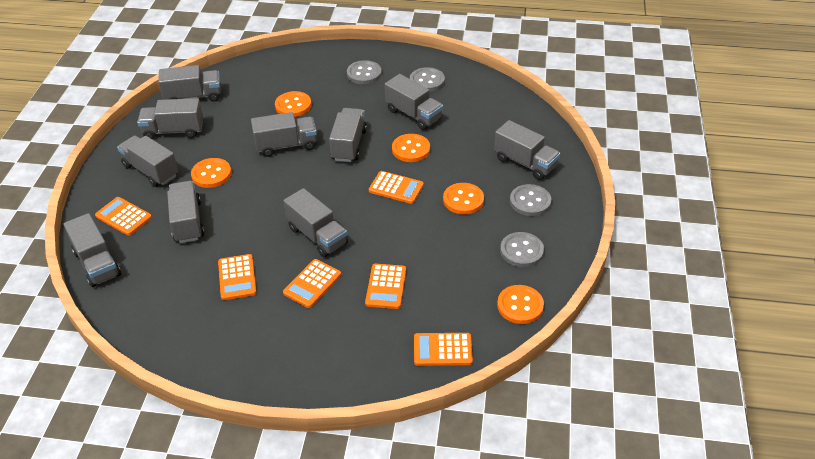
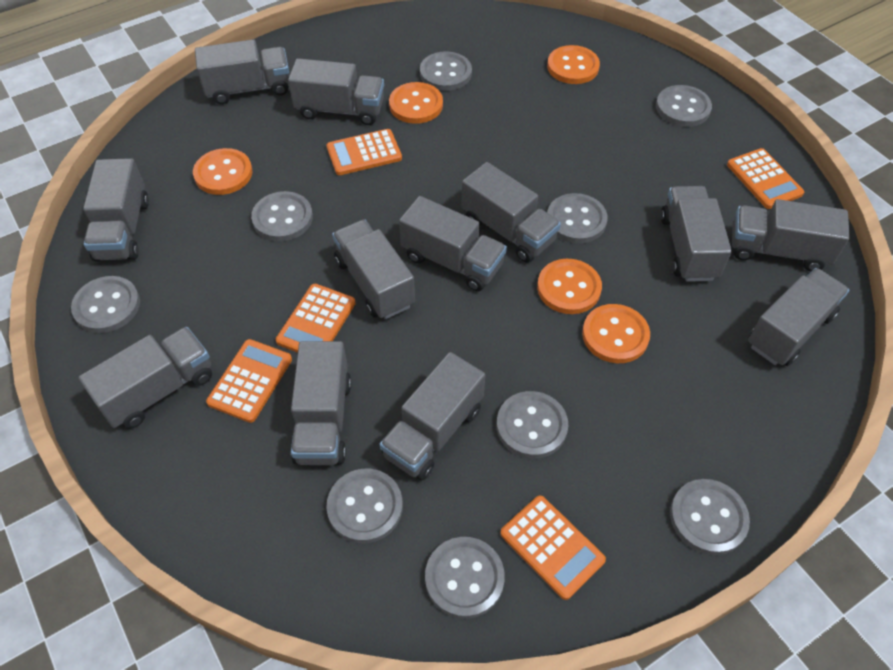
grey button: [347,60,382,84] [410,67,445,92] [500,232,544,267] [510,184,551,216] = 4 -> [71,276,140,333] [251,191,313,241] [327,469,403,543] [420,51,472,91] [425,537,505,619] [496,391,568,459] [547,193,608,243] [656,85,712,127] [670,479,750,555] = 9
grey truck: [64,213,121,287] [117,136,178,187] [137,98,203,140] [158,65,221,102] [167,181,204,243] [251,112,317,157] [283,188,348,257] [329,108,367,162] [385,74,443,130] [494,120,560,180] = 10 -> [78,327,212,429] [83,158,149,261] [195,39,289,104] [288,58,384,125] [291,341,351,465] [332,219,415,319] [379,352,485,480] [399,196,507,291] [462,162,561,263] [661,186,732,282] [732,199,850,271] [748,268,849,366] = 12
orange calculator: [95,197,152,236] [218,254,257,300] [283,259,341,308] [365,264,406,309] [369,171,424,204] [414,333,473,366] = 6 -> [206,339,292,423] [276,284,356,353] [327,129,402,175] [500,496,606,600] [727,148,804,209] = 5

